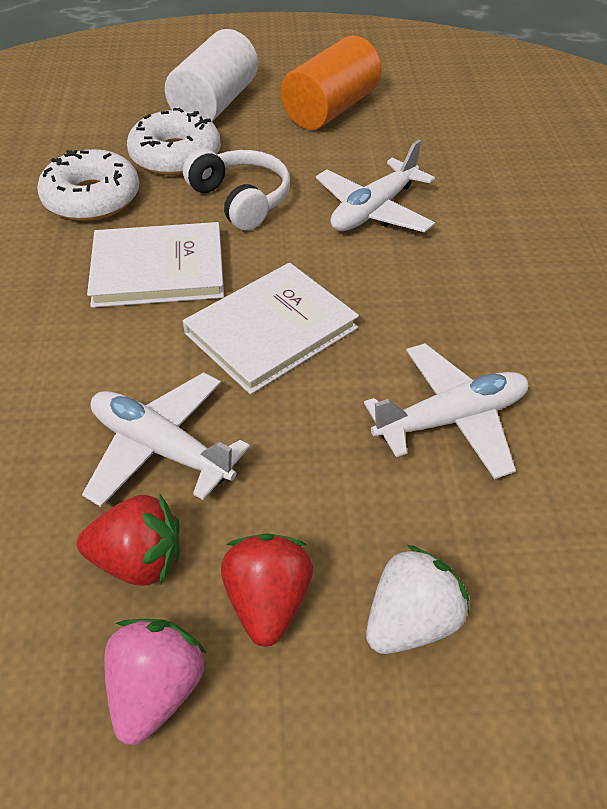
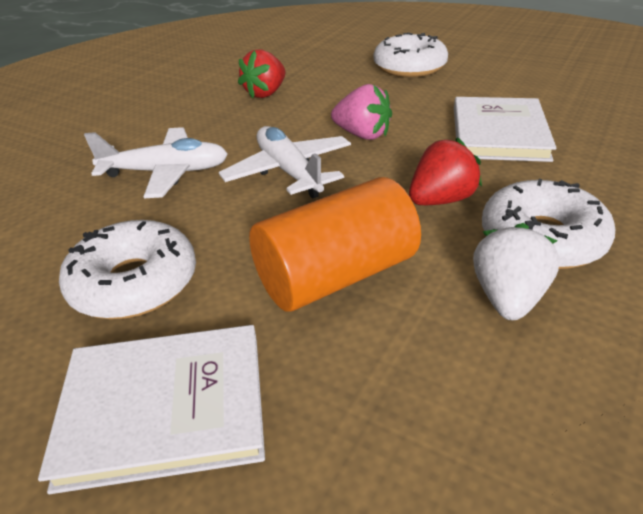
white cylinder: [165,29,258,122] = 1 -> none = 0
white donut: [37,149,139,221] [127,108,221,176] = 2 -> [59,220,196,319] [374,32,448,77] [482,179,615,269] = 3
white headphones: [183,149,290,230] = 1 -> none = 0
white plane: [82,372,250,507] [316,140,435,232] [364,343,528,479] = 3 -> [84,127,228,198] [219,126,351,198] = 2

